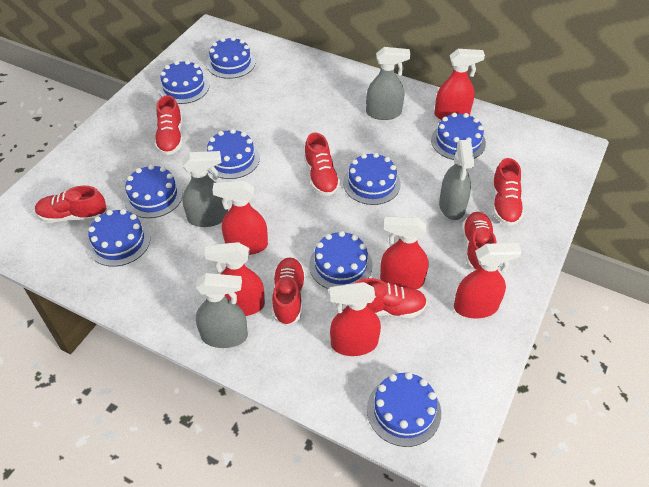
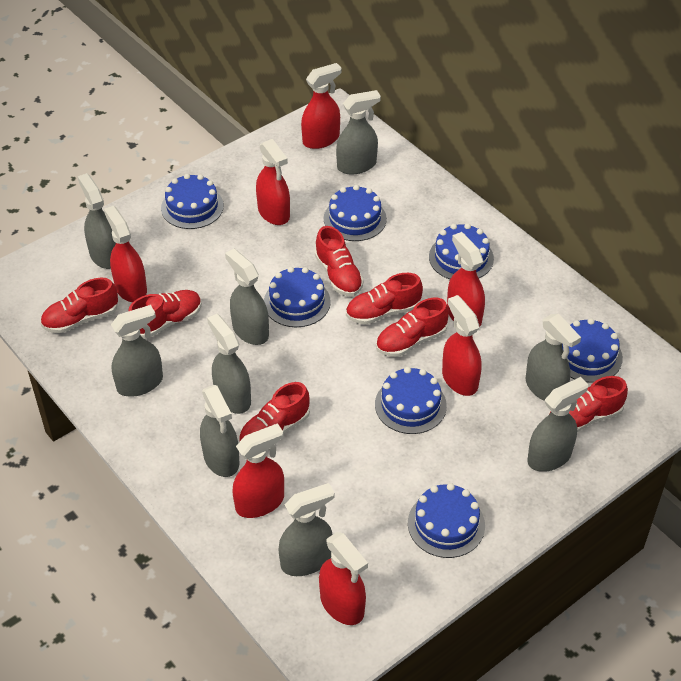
blue cake: [88,209,151,267] [124,165,183,218] [159,60,209,104] [207,37,255,79] [207,129,260,179] [309,231,373,289] [343,153,401,205] [367,372,441,447] [431,112,486,160] = 9 -> [161,174,224,229] [264,267,331,327] [324,185,387,241] [375,367,447,434] [408,483,485,558] [429,223,494,279] [562,318,623,383] = 7
grey spray bottle: [182,151,228,227] [196,273,248,348] [366,47,410,120] [439,140,474,220] = 4 -> [78,173,116,269] [111,305,163,397] [200,385,239,477] [207,314,251,414] [225,249,269,345] [279,483,334,576] [336,90,381,174] [525,314,581,401] [527,377,588,472] = 9
red spray bottle: [205,242,265,316] [212,181,268,255] [329,282,381,356] [380,217,429,289] [434,49,485,120] [454,243,522,319] = 6 -> [104,206,147,302] [233,423,284,518] [256,139,290,225] [301,63,342,149] [319,532,368,625] [442,295,482,396] [447,232,485,326] = 7

